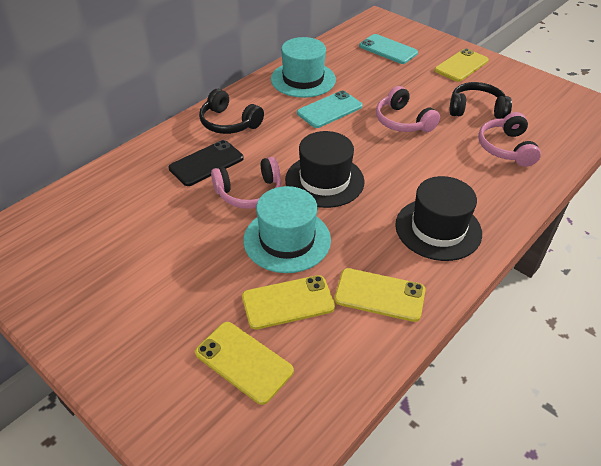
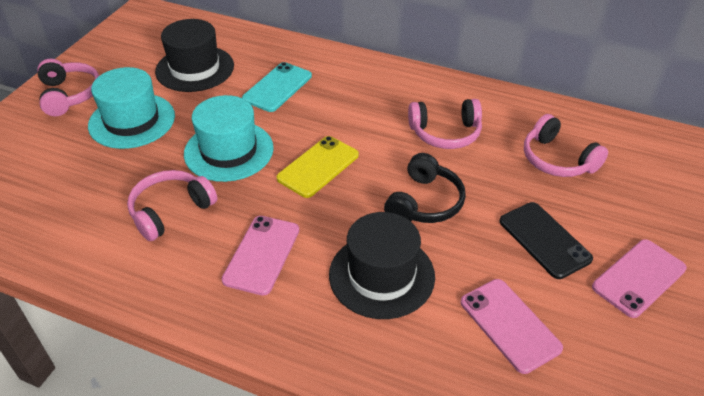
black headphones: [199,89,264,134] [450,82,512,119] = 2 -> [384,153,466,223] = 1
pink headphones: [211,157,281,209] [376,86,440,132] [478,112,541,167] = 3 -> [37,59,99,116] [127,170,217,241] [408,99,482,149] [524,114,608,177] = 4
pink phone: none = 0 -> [222,216,299,296] [461,279,563,374] [592,239,687,318] = 3
turquoise phone: [297,91,363,128] [359,34,418,64] = 2 -> [242,62,312,112] = 1
yellow phone: [195,322,294,405] [242,275,335,330] [334,268,426,322] [434,48,489,82] = 4 -> [277,136,359,198] = 1

